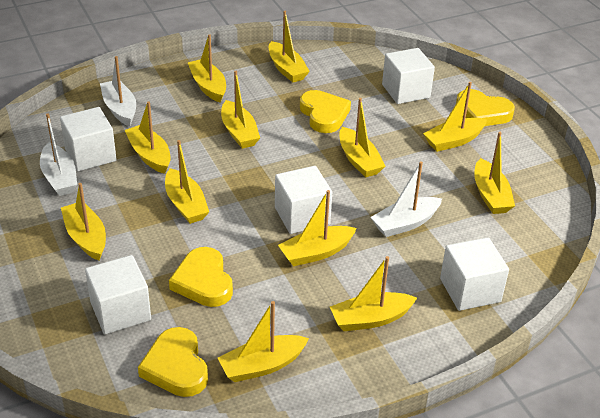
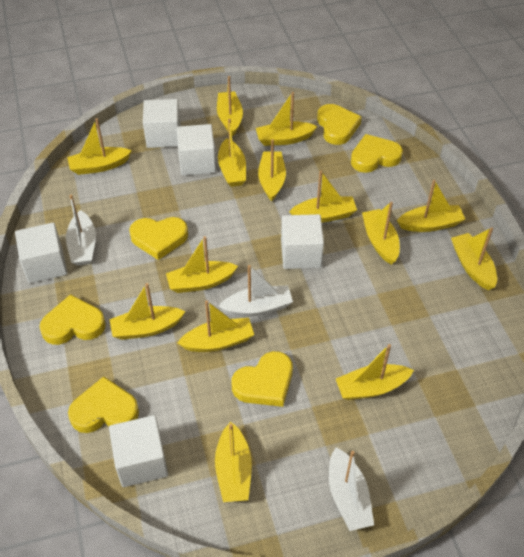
yellow boat: [61,183,106,260] [125,101,171,174] [165,140,209,224] [187,34,226,103] [218,301,309,382] [221,71,260,149] [269,11,310,83] [278,190,357,266] [330,256,417,331] [339,98,385,178] [423,82,487,152] [474,132,515,214] = 12 -> [67,118,132,175] [109,283,186,340] [166,236,238,293] [177,300,254,352] [215,422,252,502] [217,76,243,136] [218,119,246,187] [256,92,318,146] [258,139,286,201] [289,171,357,223] [336,344,414,400] [362,202,400,264] [397,180,465,232] [451,227,497,290] = 14
yellow heart: [138,327,208,397] [169,247,233,307] [300,90,351,133] [456,89,515,126] = 4 -> [39,294,106,345] [68,376,139,433] [129,217,188,260] [232,351,293,407] [317,104,362,145] [351,134,403,173] = 6

